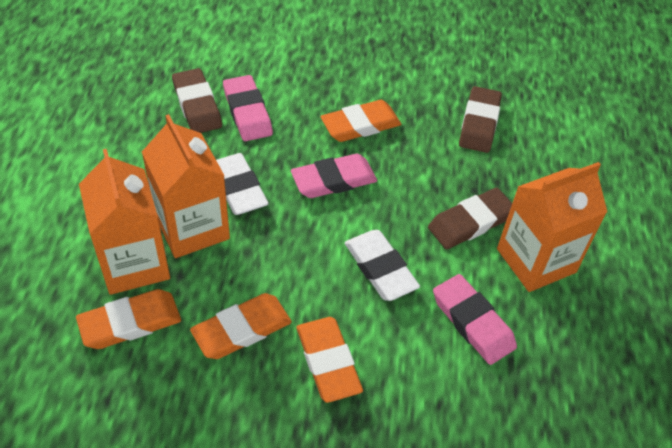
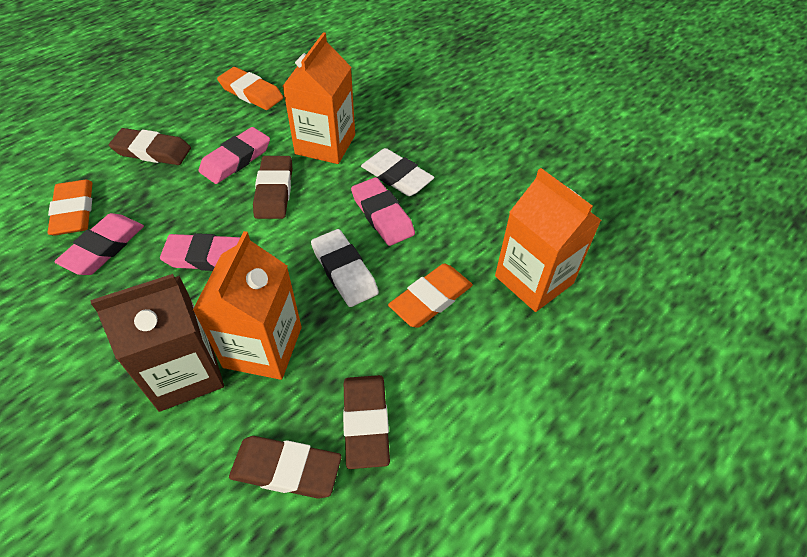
brown carton: none = 0 -> [90,274,224,412] = 1
brown eraser: [172,68,222,133] [428,188,512,249] [459,86,502,153] = 3 -> [109,128,191,165] [229,436,342,499] [253,156,292,219] [343,375,390,469] = 4
orange eraser: [76,289,181,349] [190,293,292,359] [296,317,363,403] [320,100,402,142] = 4 -> [47,180,93,235] [217,67,283,110] [388,264,473,328] = 3
pink eraser: [223,75,273,141] [291,154,377,198] [433,274,517,365] = 3 -> [54,213,144,275] [160,233,240,271] [199,127,270,184] [351,177,415,246] = 4

